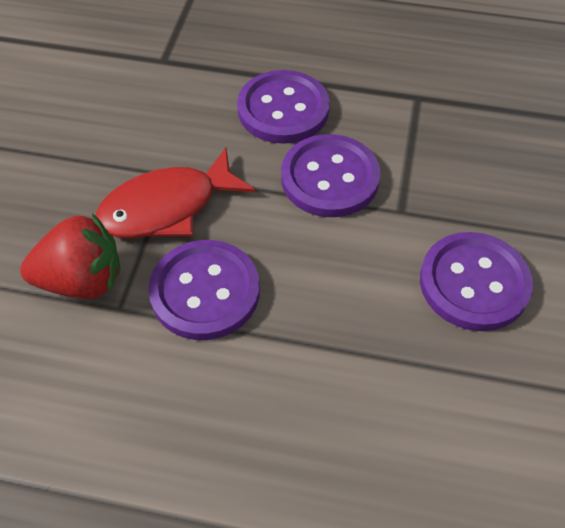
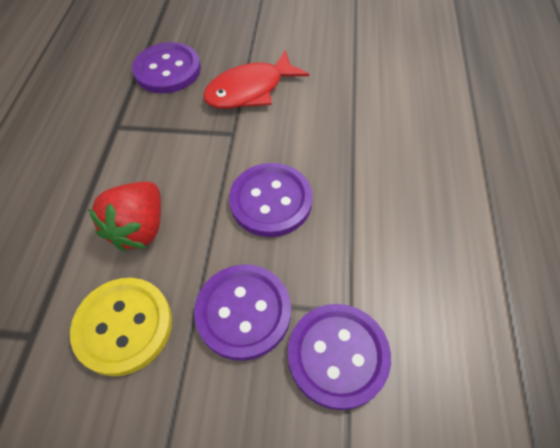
yellow button: none = 0 -> [70,278,172,376] = 1

